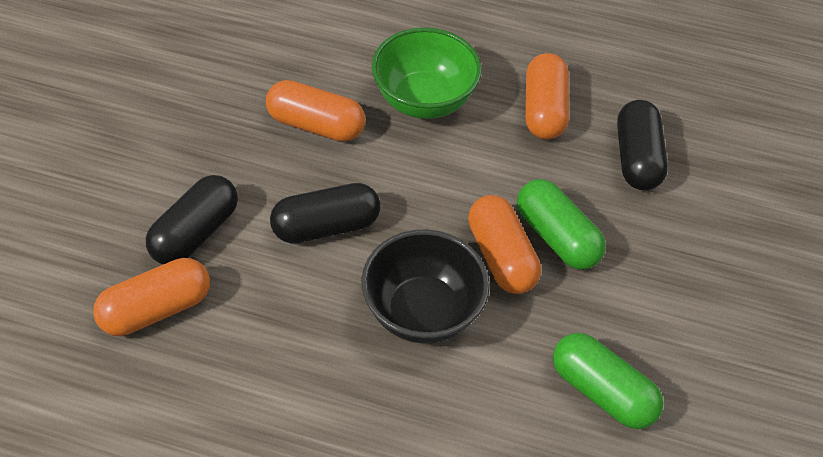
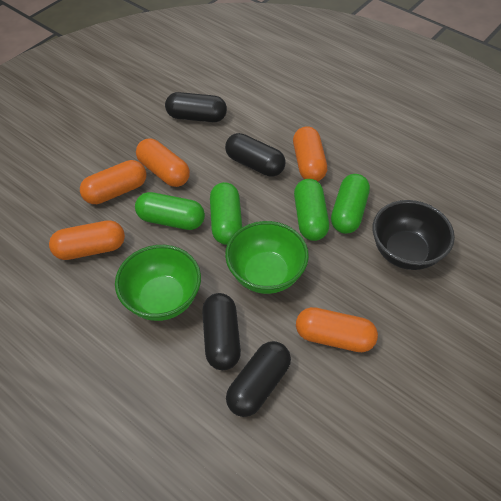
black capsule: [146,175,238,264] [270,183,381,244] [617,100,668,191] = 3 -> [165,92,227,122] [202,293,241,370] [225,133,286,177] [226,341,291,417] = 4
green bowl: [372,28,482,119] = 1 -> [115,245,201,321] [225,221,309,294] = 2
green capsule: [517,179,606,270] [553,333,664,429] = 2 -> [135,192,205,230] [210,182,242,245] [294,179,329,241] [331,174,370,234] = 4
orange capsule: [93,258,210,336] [266,80,365,142] [468,195,541,294] [525,53,569,140] = 4 -> [49,220,125,260] [80,160,146,204] [136,138,190,187] [293,126,327,181] [296,307,378,352] = 5

